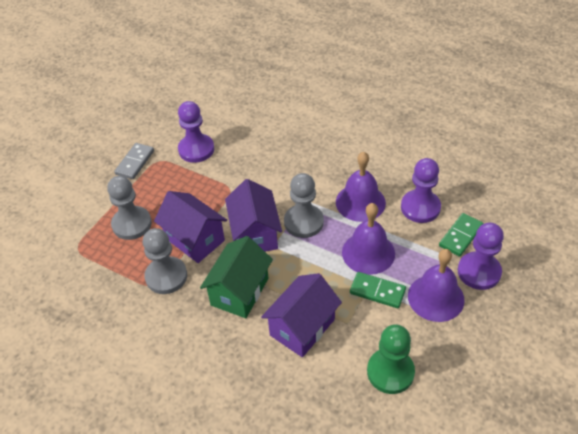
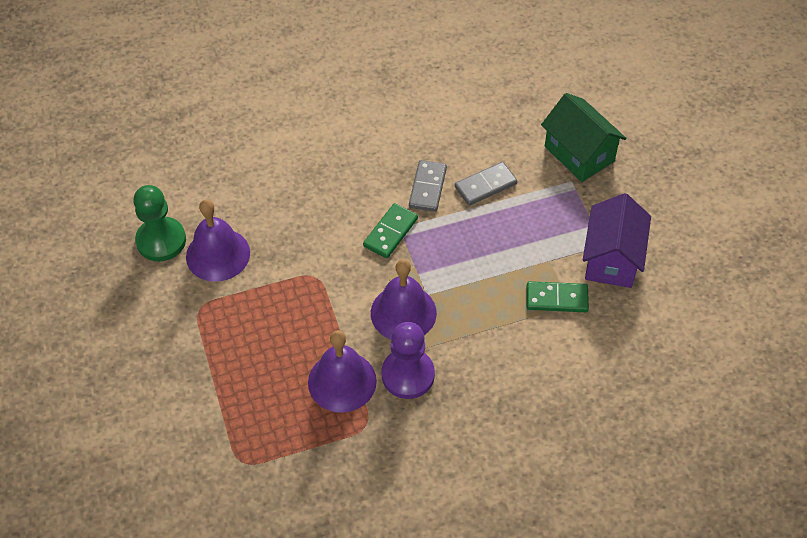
grey domino: [114,143,154,179] = 1 -> [409,160,447,212] [455,162,517,206] = 2
grey pawn: [107,176,152,240] [143,228,187,294] [284,173,324,238] = 3 -> none = 0
purple house: [154,191,227,263] [225,179,282,252] [261,273,342,357] = 3 -> [583,193,651,288] = 1
purple pawn: [178,101,214,163] [401,158,441,223] [458,223,504,290] = 3 -> [381,322,435,399] = 1

